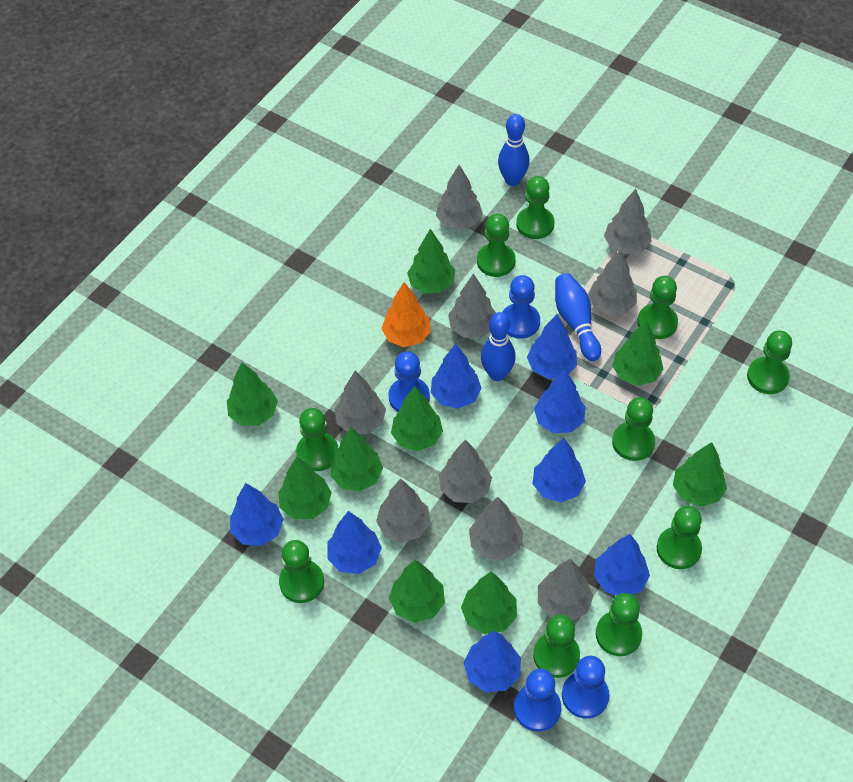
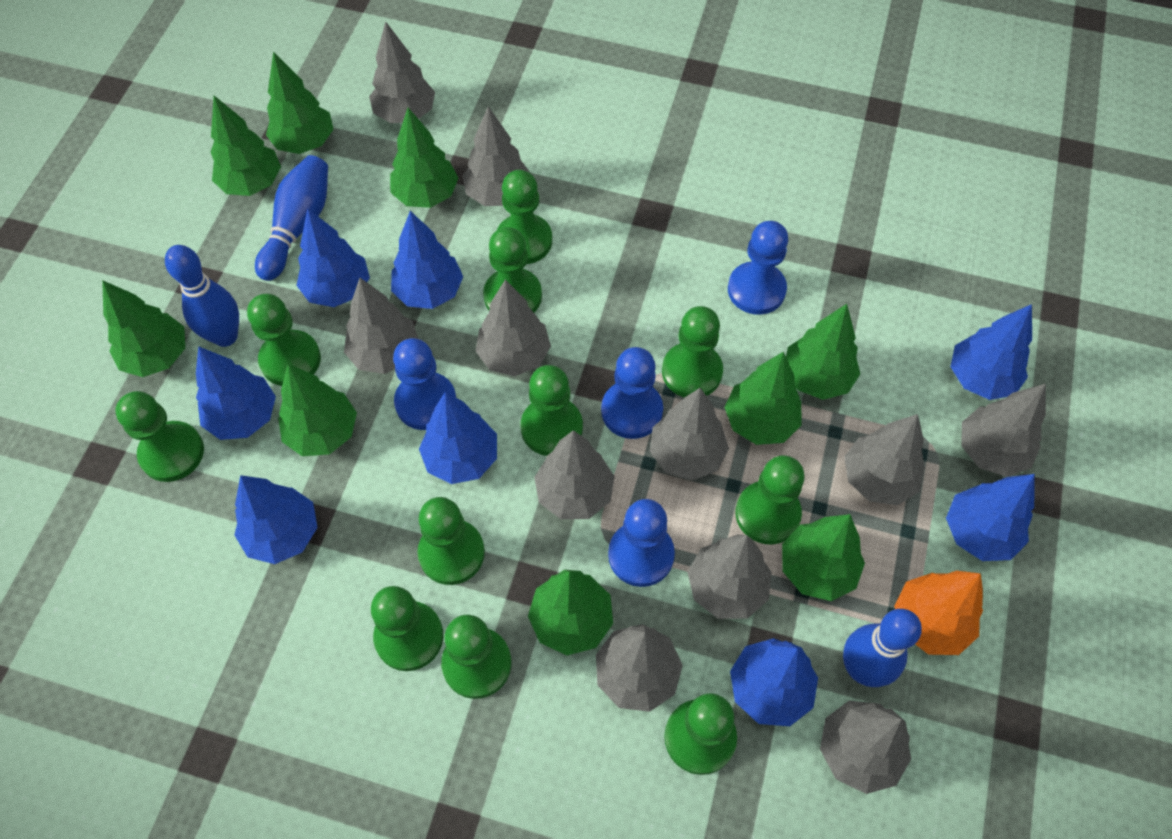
green pawn: [279,540,324,603] [296,408,338,471] [477,214,516,277] [516,176,554,239] [533,615,580,678] [596,593,642,656] [612,397,655,461] [637,276,678,339] [657,506,702,569] [747,331,792,394] = 10 -> [115,391,204,482] [247,294,321,386] [371,586,443,671] [417,497,485,585] [441,615,511,699] [483,227,542,312] [497,170,552,264] [520,365,583,456] [662,306,723,398] [664,693,737,775] [735,455,805,544] = 11
grey tree: [335,371,386,434] [376,479,430,543] [436,165,483,230] [439,439,492,503] [448,273,496,338] [469,497,524,560] [538,559,593,621] [588,250,637,315] [604,189,652,254] = 9 -> [344,278,418,374] [369,21,435,123] [462,106,530,206] [476,279,551,376] [534,430,615,519] [596,624,683,712] [650,388,729,481] [687,535,771,619] [820,701,911,794] [844,414,925,505] [961,384,1046,477] = 11

